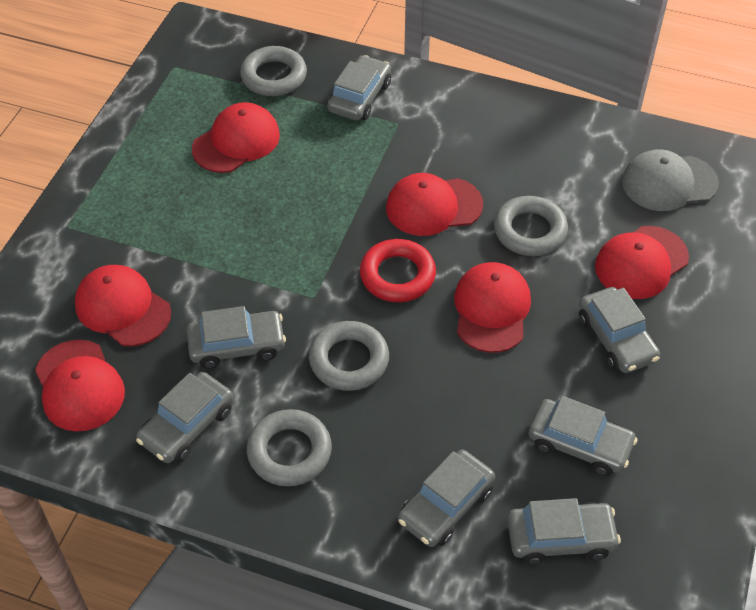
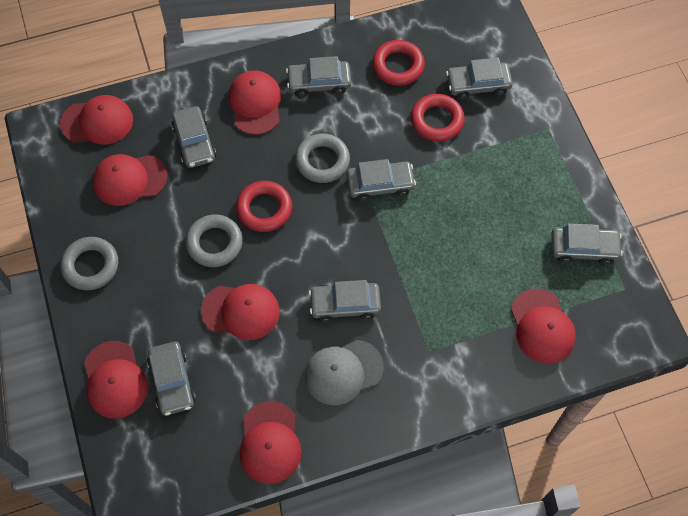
grey ring: [240,46,307,96] [247,409,332,487] [309,321,389,391] [494,196,568,256] = 4 -> [61,237,118,290] [186,214,243,267] [295,133,350,183] = 3
red cap: [35,340,125,431] [75,265,171,347] [192,102,280,173] [386,173,483,236] [454,262,531,353] [595,226,689,299] = 6 -> [60,95,133,145] [84,341,148,419] [93,154,168,206] [201,284,280,340] [229,71,281,135] [239,401,301,484] [511,289,576,364] = 7
red ring: [360,239,436,302] = 1 -> [236,181,292,232] [372,40,425,86] [411,94,465,142] = 3

